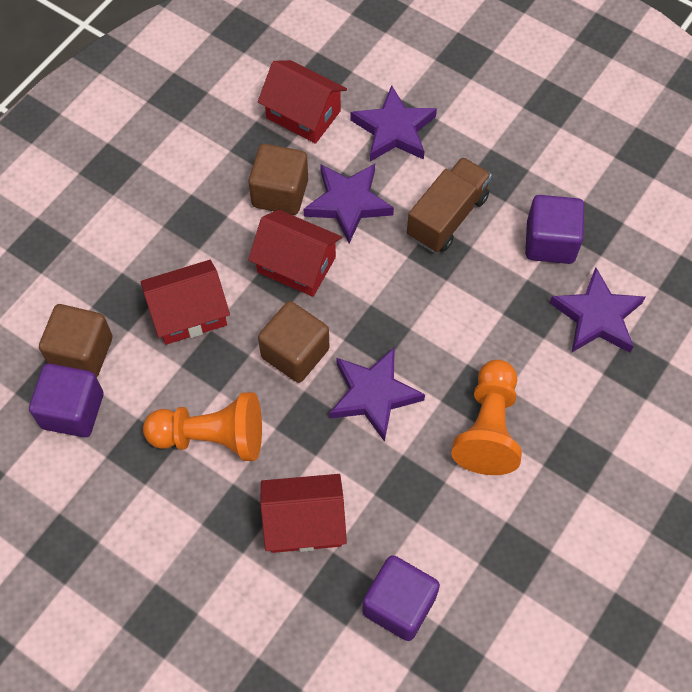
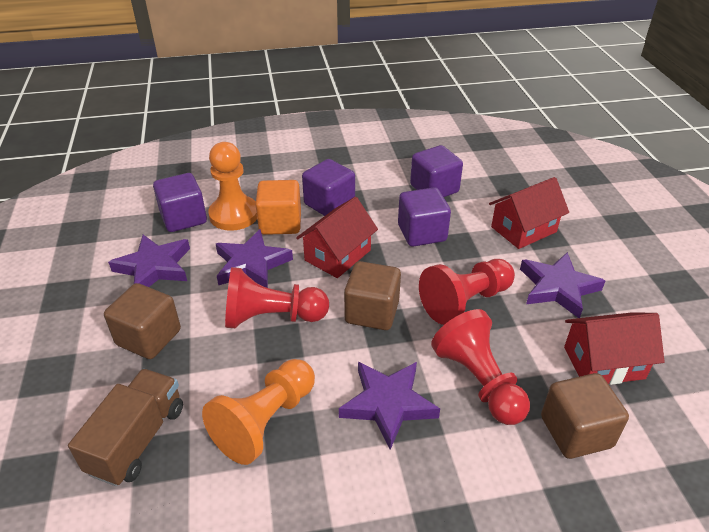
orange cube: none = 0 -> [255,180,301,235] = 1
purple cube: [29,363,103,437] [362,555,440,641] [525,195,584,264] = 3 -> [153,173,207,232] [302,159,355,216] [398,187,451,247] [410,145,463,197] = 4
red house: [140,260,230,345] [248,210,342,297] [258,60,347,144] [260,474,347,553] = 4 -> [296,197,378,278] [489,177,569,249] [564,312,665,385] = 3
red pawn: none = 0 -> [225,267,329,328] [419,259,515,325] [431,309,530,425] = 3

